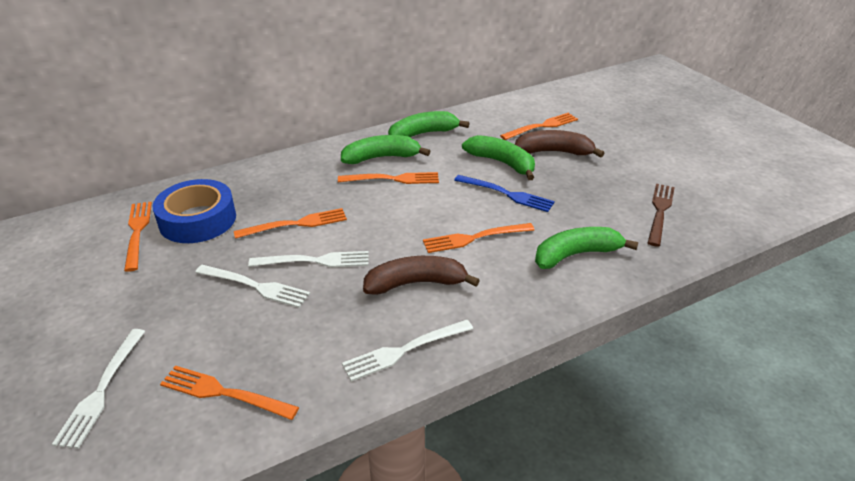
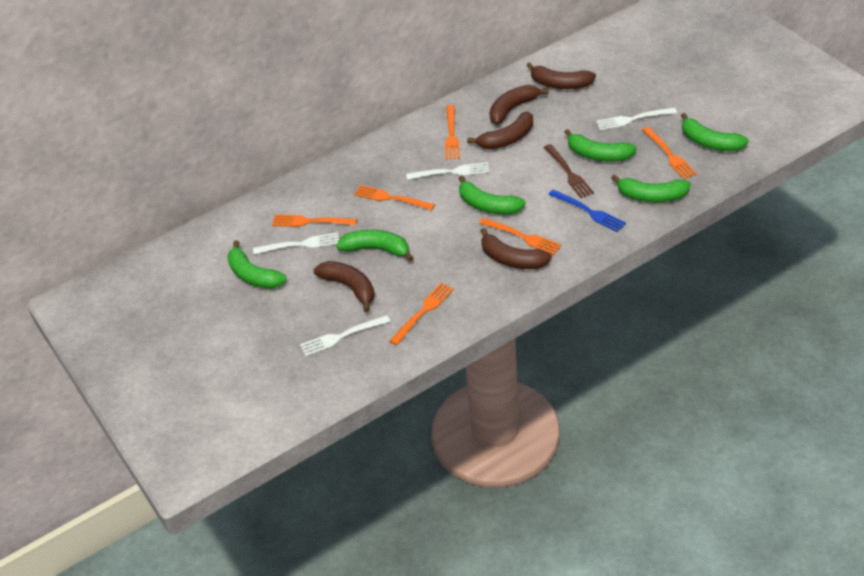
blue tape: [153,179,236,243] = 1 -> none = 0
brown banana: [363,256,480,295] [515,130,605,158] = 2 -> [313,261,374,312] [467,111,533,149] [480,228,552,269] [489,85,549,125] [526,62,596,89] = 5
green banana: [341,135,431,164] [388,111,470,137] [462,135,535,180] [535,227,639,269] = 4 -> [227,240,287,289] [336,230,414,262] [458,175,526,215] [564,129,637,162] [611,174,691,202] [681,113,749,151] = 6

